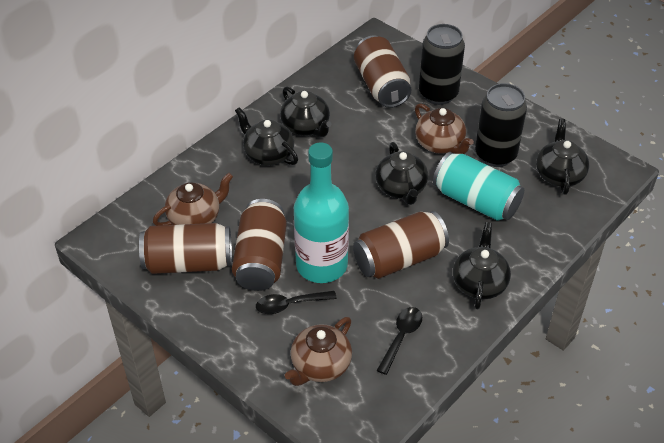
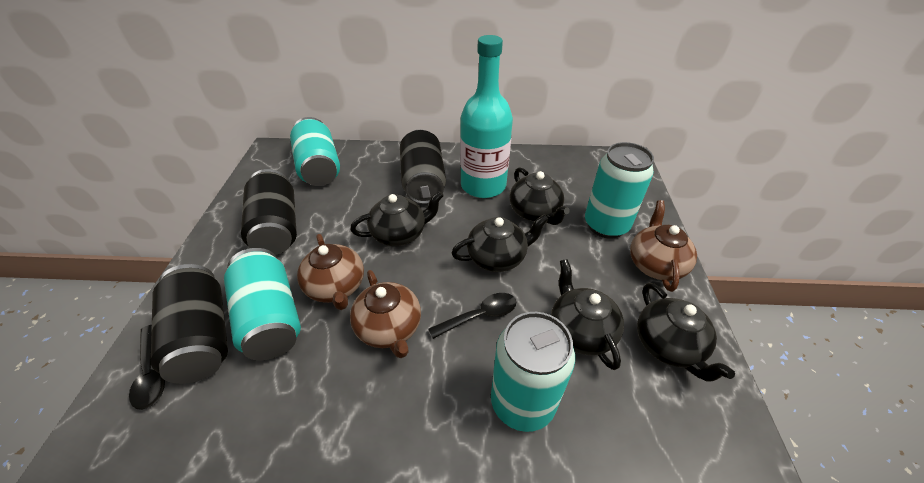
black can: [419,24,465,105] [475,83,527,167] = 2 -> [151,264,228,384] [241,169,297,255] [400,130,446,204] = 3
brown can: [139,223,232,274] [232,199,287,291] [353,211,449,279] [354,35,411,108] = 4 -> none = 0
turquoise can: [433,152,524,221] = 1 -> [224,248,301,360] [290,117,340,186] [491,312,575,432] [585,142,654,238] = 4

